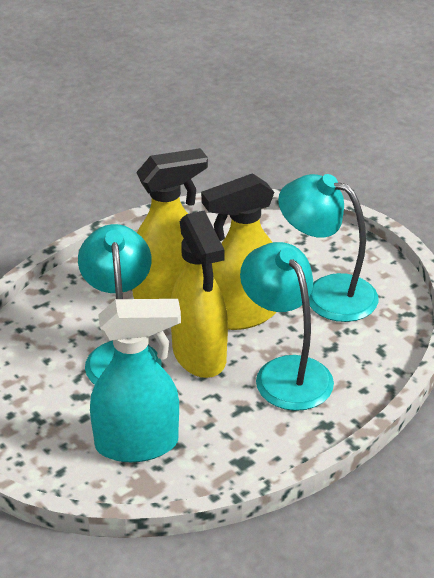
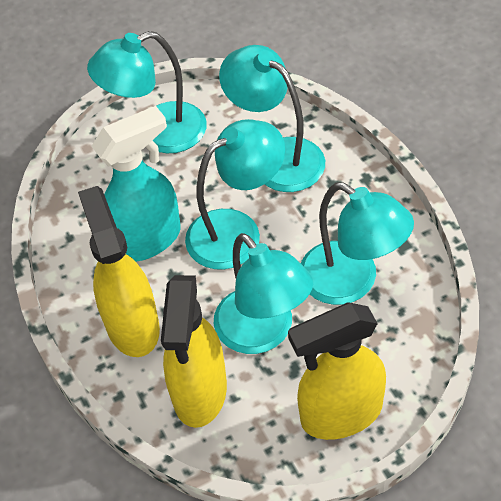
turquoise lamp: [78,224,162,385] [240,242,334,411] [278,174,378,322] = 3 -> [87,31,207,154] [185,119,285,270] [214,233,313,354] [219,45,325,192] [301,182,414,305] = 5

